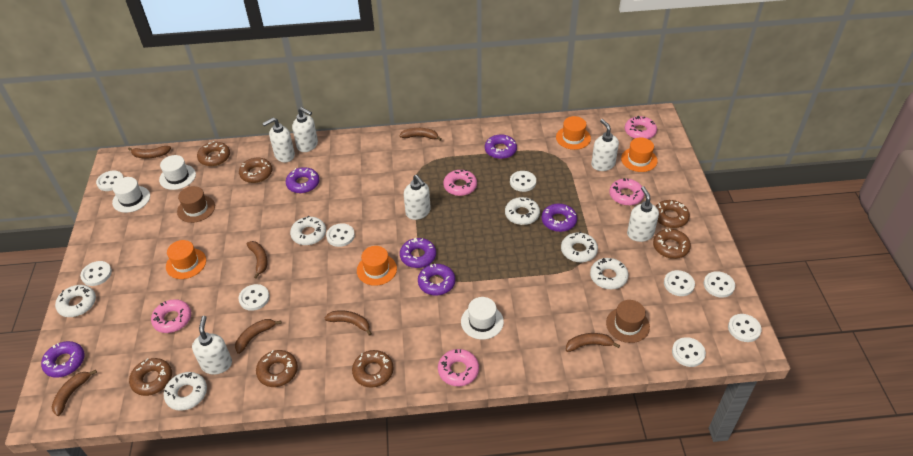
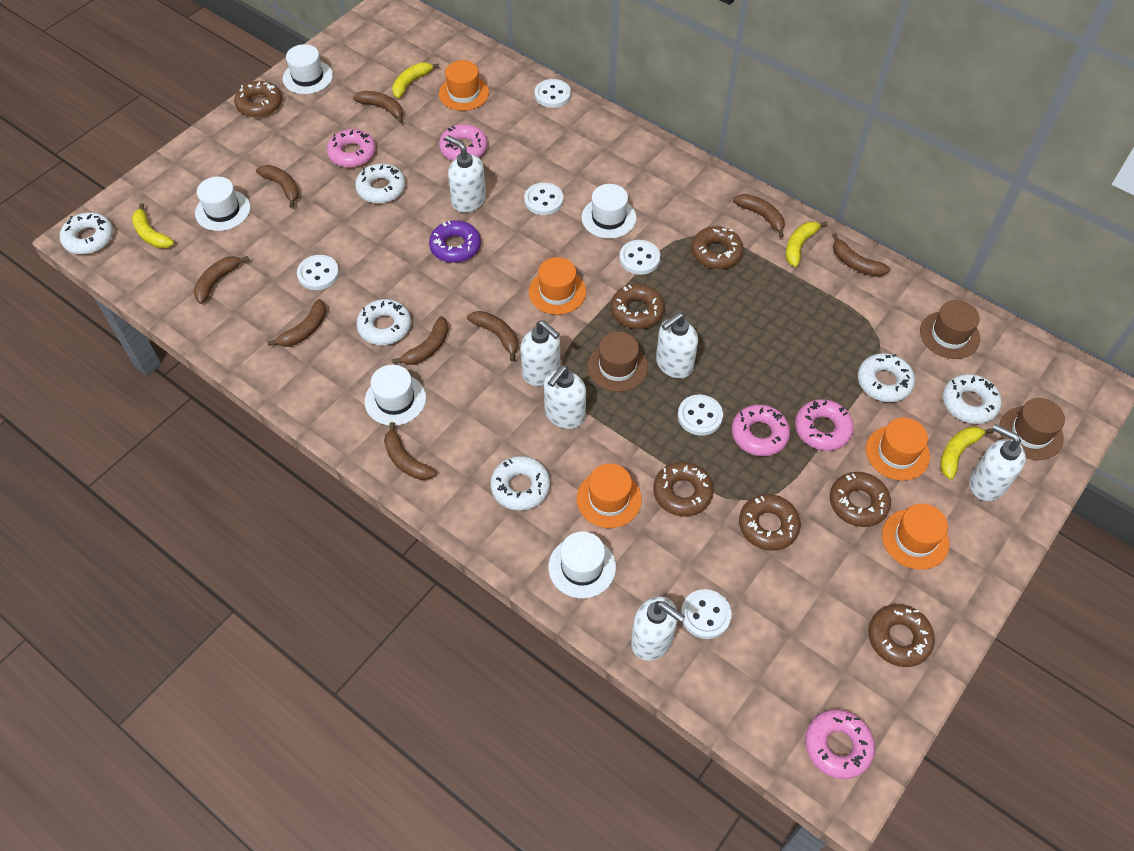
brown banana: [52,370,97,416] [128,146,171,159] [235,319,282,354] [247,241,268,279] [325,310,372,336] [400,128,442,141] [566,333,620,352] = 7 -> [194,256,249,304] [256,165,299,208] [267,299,326,347] [353,91,403,123] [384,422,436,480] [392,316,449,365] [467,311,518,361] [733,194,785,238] [832,233,890,277] = 9
brown hat: [177,186,215,223] [606,300,650,343] = 2 -> [588,332,648,392] [920,300,980,359] [999,398,1065,460] = 3
orange hat: [166,240,206,279] [357,246,397,286] [556,116,591,150] [621,138,657,172] = 4 -> [439,60,489,111] [529,257,586,315] [577,464,642,528] [866,418,930,481] [882,504,949,570] = 5
purple donut: [41,341,85,378] [286,167,320,193] [400,238,436,268] [418,264,455,295] [485,134,517,159] [542,204,577,232] = 6 -> [429,220,481,263] = 1
white button: [80,261,112,286] [96,170,124,191] [238,284,270,311] [326,223,355,247] [510,171,536,192] [664,270,695,296] [672,337,706,367] [704,271,735,298] [728,314,762,342] = 9 -> [297,255,339,290] [524,183,563,215] [535,79,571,108] [619,240,660,275] [678,394,723,436] [681,589,732,639] = 6
white hat: [112,177,150,213] [159,155,196,190] [461,297,504,340] = 3 -> [195,176,251,231] [283,44,333,94] [365,365,426,426] [548,531,616,598] [581,184,636,239] = 5
yellow banana: none = 0 -> [132,203,174,249] [392,62,440,98] [786,221,828,267] [940,426,993,480] = 4

